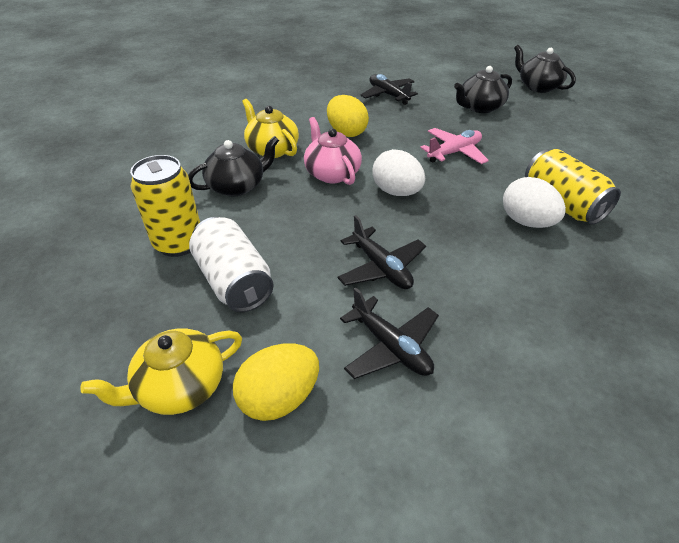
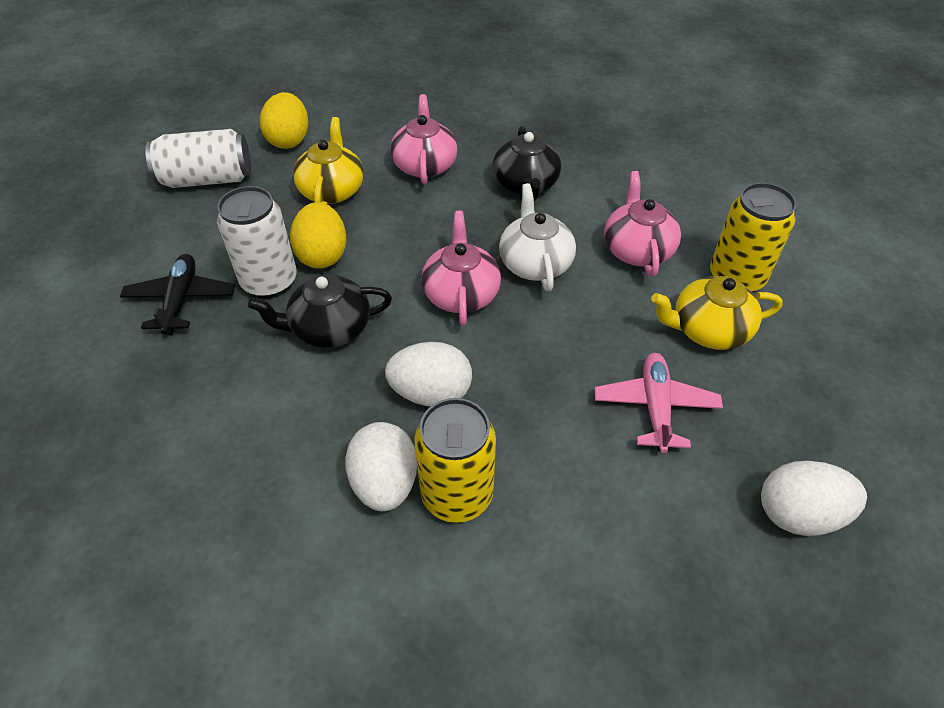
black plane: [337,215,426,289] [340,287,439,379] [361,74,418,105] = 3 -> [120,254,235,335] = 1
black teapot: [188,136,279,196] [454,66,512,113] [514,45,576,93] = 3 -> [248,275,392,348] [492,126,561,201] = 2
pink teapot: [304,117,362,185] = 1 -> [390,94,458,184] [421,211,501,326] [604,171,681,277] = 3
white can: [189,217,274,312] = 1 -> [145,129,251,188] [217,186,297,299] = 2
white egg: [372,149,425,196] [503,177,566,228] = 2 -> [345,422,417,511] [385,342,472,406] [761,461,867,536] = 3
white teapot: none = 0 -> [499,183,576,291] = 1

